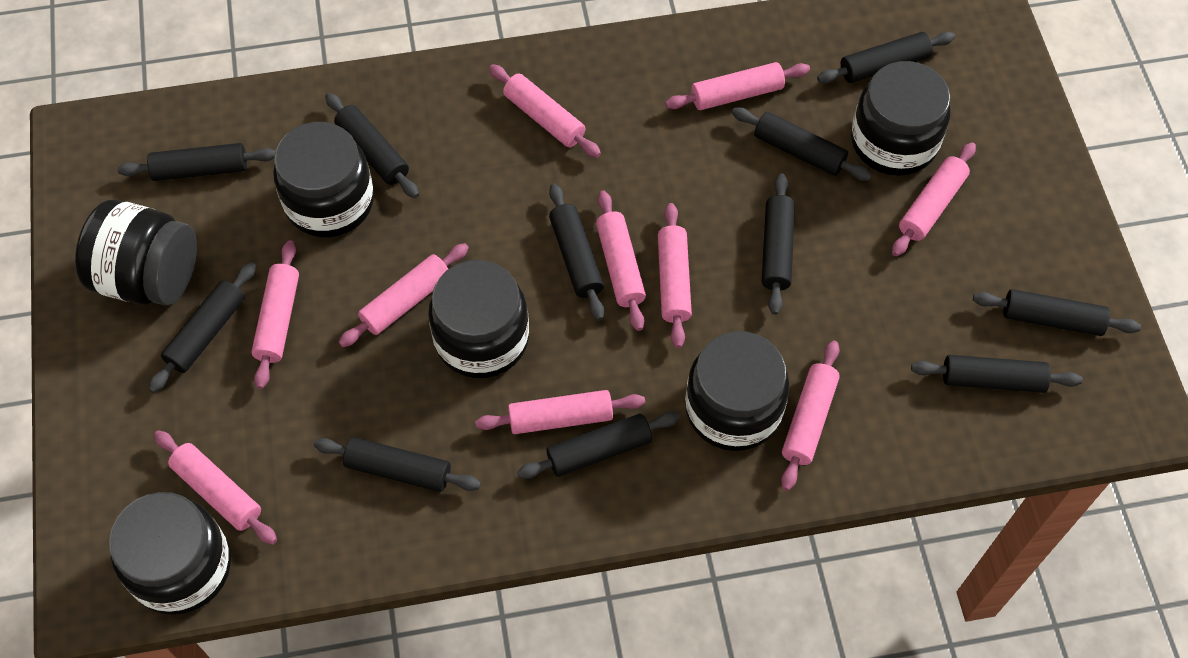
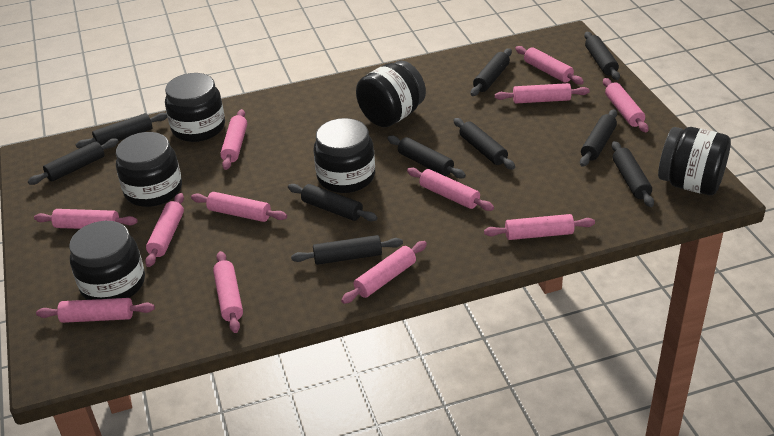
black rolling pin: [118,143,276,181] [148,262,256,393] [314,437,481,492] [325,93,419,198] [517,412,680,479] [549,184,604,321] [732,107,872,181] [762,173,795,315] [817,32,955,83] [911,355,1082,393] [973,289,1141,336] = 11 -> [28,139,119,185] [75,113,167,148] [288,184,377,221] [291,235,403,265] [387,135,466,178] [453,118,515,170] [471,48,512,96] [580,109,617,167] [584,32,620,80] [611,141,654,207] = 10
pink rolling pin: [154,430,277,545] [251,240,299,389] [339,243,469,347] [475,390,645,434] [489,64,601,158] [596,190,646,331] [658,203,692,348] [665,62,810,110] [781,340,840,491] [892,142,976,256] = 10 -> [34,209,137,229] [36,298,155,323] [145,193,184,267] [191,192,287,222] [213,251,243,333] [220,109,247,170] [341,241,427,304] [407,167,494,211] [484,214,595,240] [495,83,589,104] [515,46,584,85] [603,78,648,132] = 12

